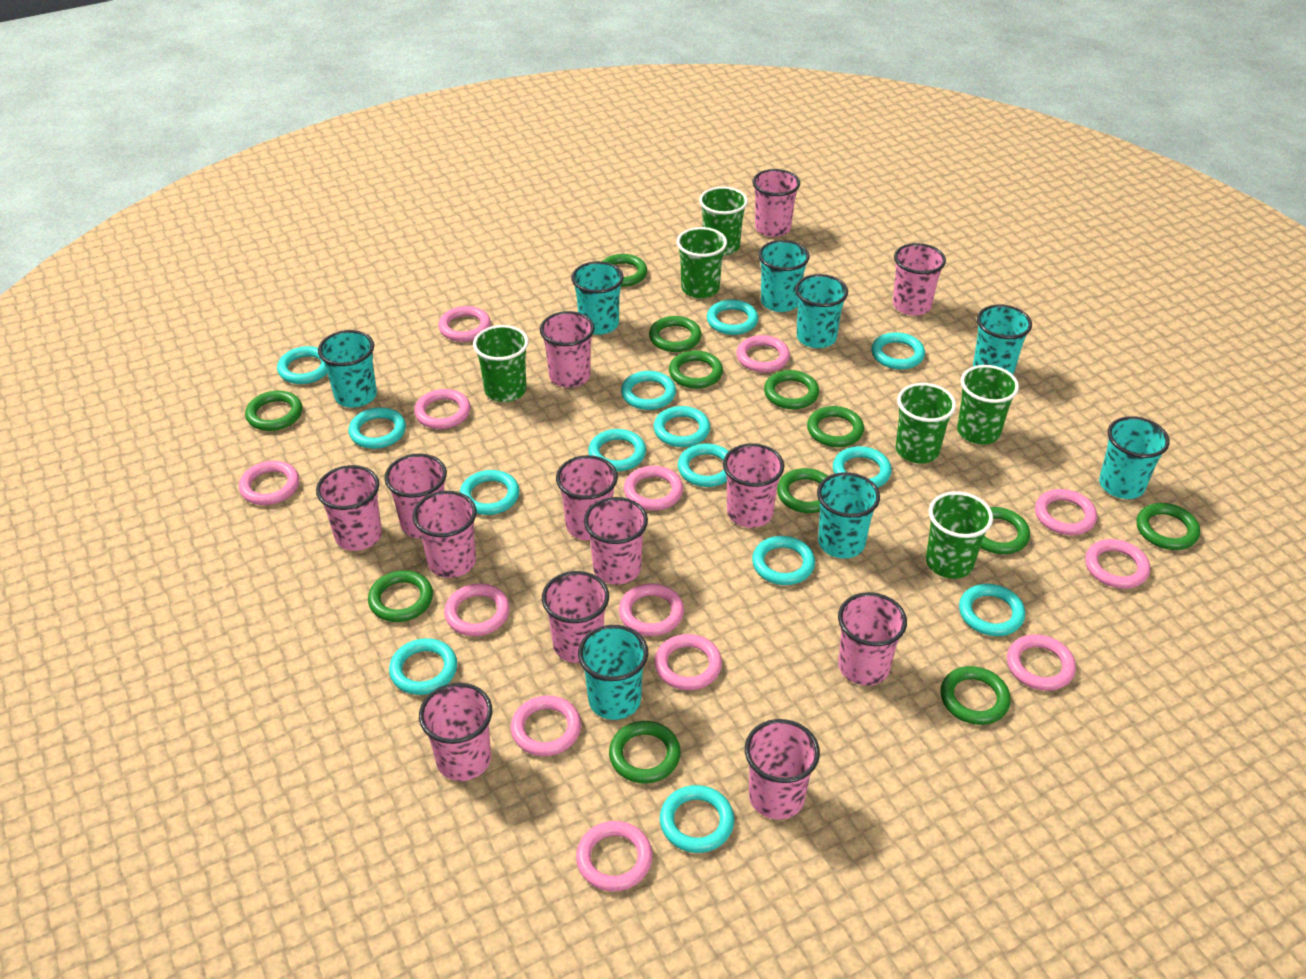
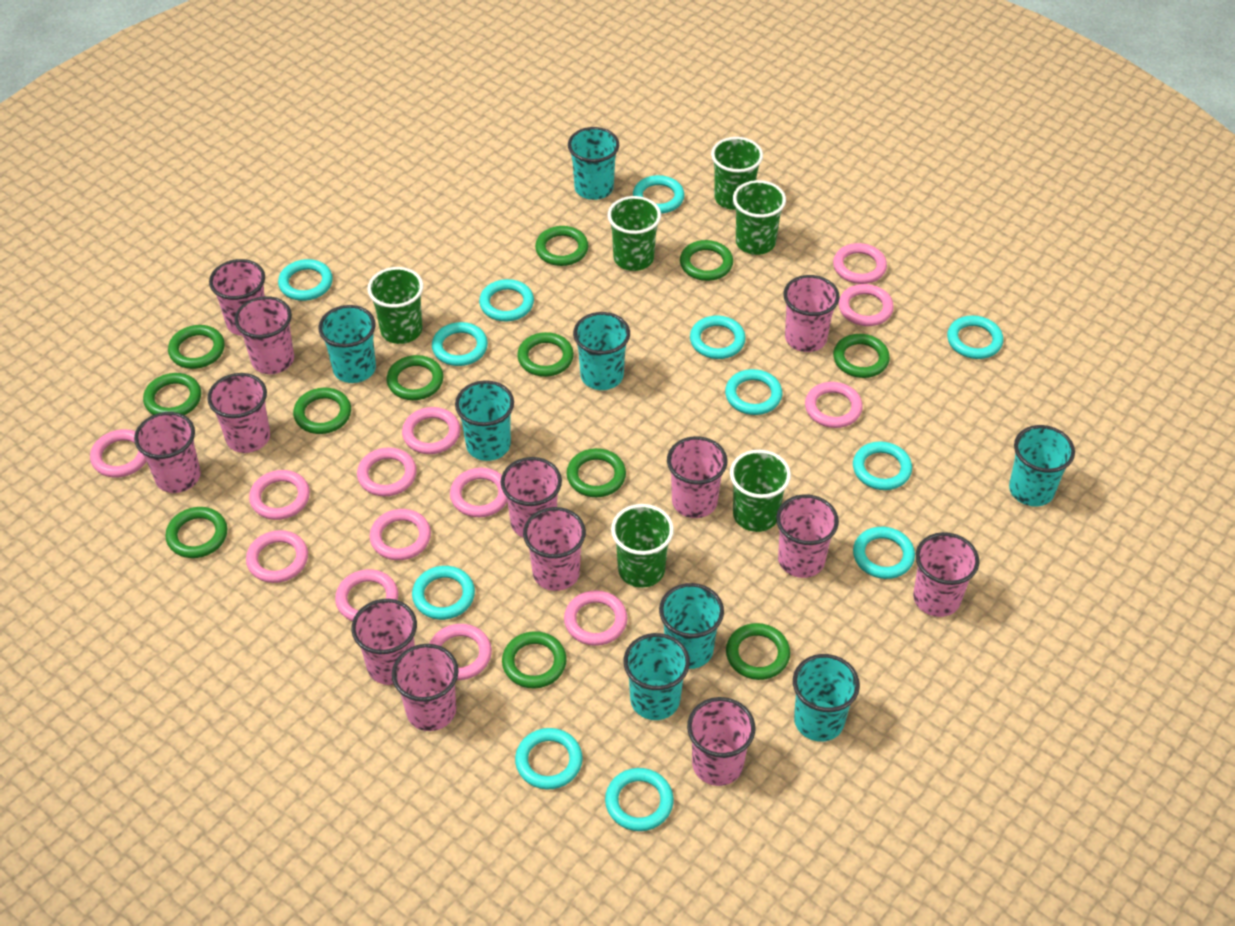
turquoise ring: [277,346,327,384] [349,407,406,449] [389,638,457,695] [460,470,520,515] [588,429,646,471] [621,371,676,410] [654,406,710,447] [660,785,734,853] [678,444,729,487] [707,299,758,335] [752,536,815,585] [833,446,892,488] [871,332,925,370] [959,584,1025,636] = 14 -> [278,259,333,301] [412,566,475,620] [432,322,488,366] [479,279,534,321] [515,728,583,789] [605,768,674,831] [633,175,685,214] [690,316,746,359] [725,369,782,415] [853,441,912,490] [853,527,915,579] [947,315,1003,359] = 12

